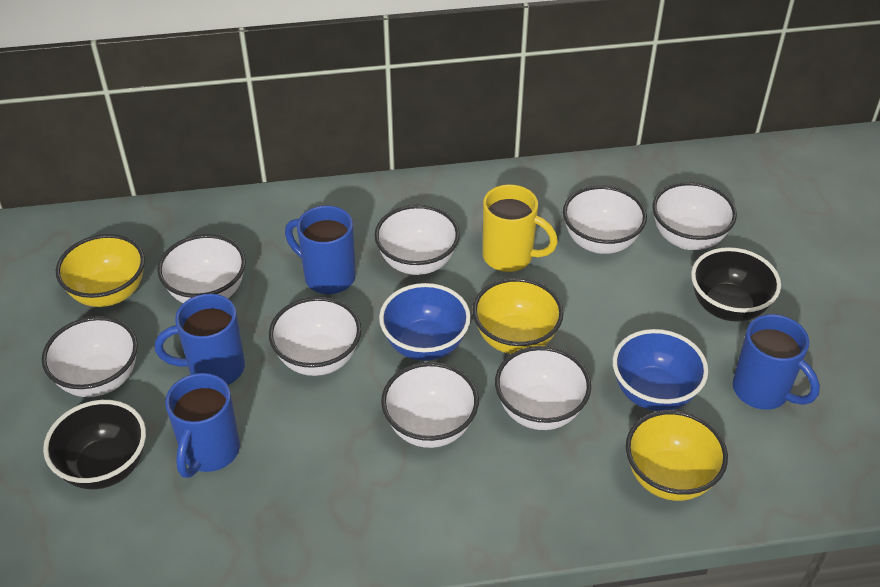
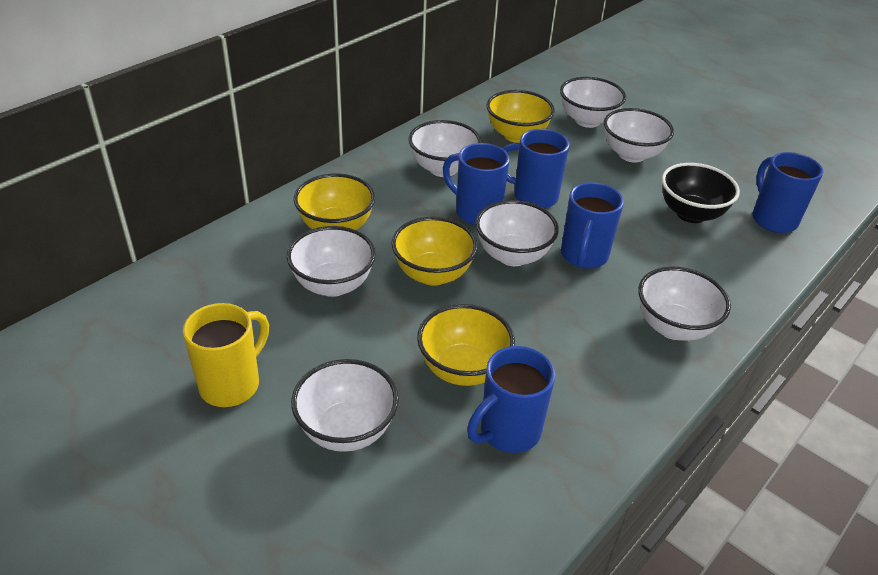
black bowl: [43,400,146,489] [691,247,781,322] = 2 -> [662,163,740,223] = 1
blue bowl: [379,283,471,361] [613,329,708,411] = 2 -> none = 0
blue mug: [155,294,245,385] [165,373,240,478] [285,206,356,294] [733,314,820,410] = 4 -> [443,143,510,225] [467,346,555,453] [503,129,570,208] [561,182,624,269] [752,152,823,233] = 5
white bowl: [42,316,138,397] [157,234,246,303] [269,297,361,376] [374,205,460,275] [381,362,479,448] [495,346,591,430] [563,185,647,254] [652,182,737,250] = 8 -> [287,226,376,297] [291,359,399,452] [408,120,481,177] [475,200,559,266] [560,77,626,128] [604,108,674,163] [638,267,731,341] = 7
yellow bowl: [56,234,145,307] [472,278,564,354] [626,410,728,501] = 3 -> [294,173,375,230] [391,217,478,286] [417,304,515,386] [487,90,555,143] = 4

